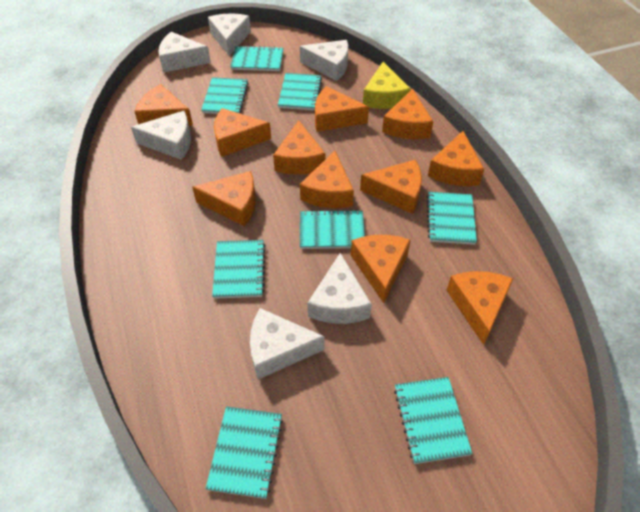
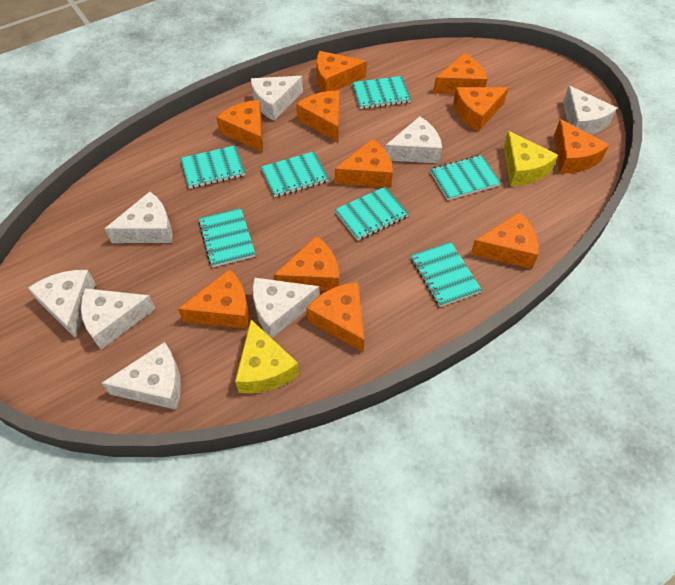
turquoise notebook: [201,77,249,114] [206,406,283,499] [212,240,265,299] [230,46,283,71] [278,73,322,111] [300,210,365,249] [394,377,472,464] [426,192,477,245] = 8 -> [180,145,245,189] [198,208,255,267] [261,151,329,197] [335,187,409,241] [352,76,411,109] [411,242,482,307] [430,155,501,200] = 7
white cheese: [131,111,191,160] [158,32,211,73] [208,14,251,56] [250,308,325,379] [300,40,348,81] [308,253,372,324] = 6 -> [28,270,96,338] [81,288,156,350] [102,342,181,410] [104,192,172,243] [251,76,303,120] [253,278,320,338] [385,116,442,163] [563,86,617,135] = 8
yellow cheese: [363,62,411,109] = 1 -> [235,320,299,393] [504,131,558,186] = 2

